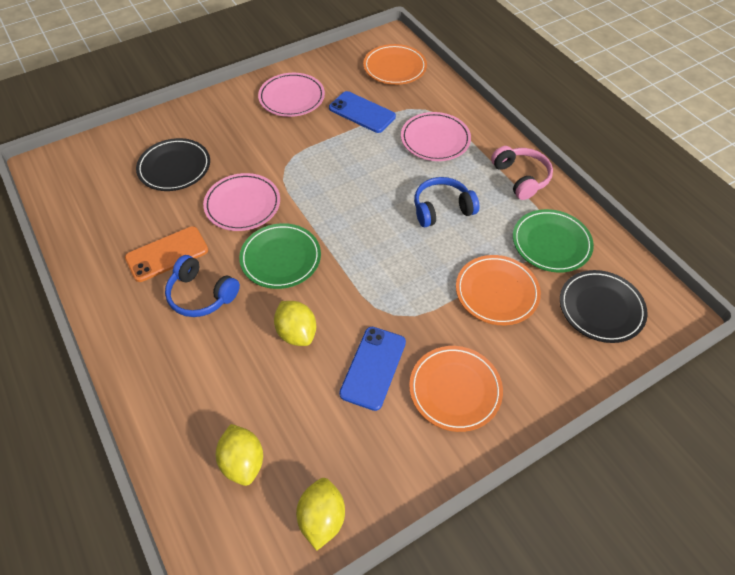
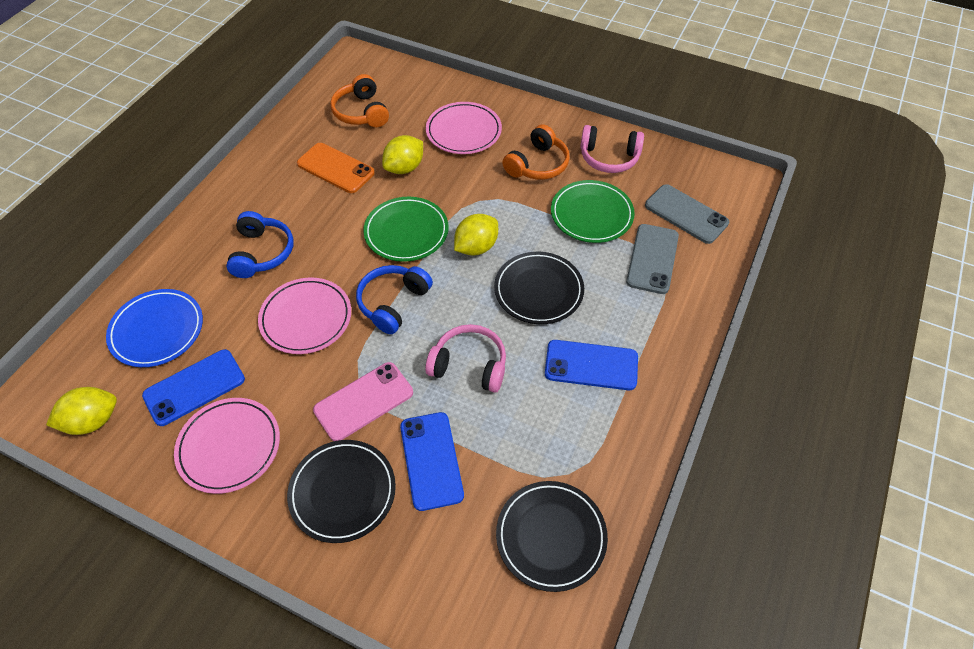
black plate: [136,138,210,191] [560,270,648,343] = 2 -> [287,440,396,543] [494,252,584,324] [496,481,608,592] = 3
blue phone: [329,91,396,133] [339,327,406,411] = 2 -> [142,349,245,426] [400,412,464,511] [545,340,638,390] = 3
blue plate: none = 0 -> [106,289,203,367] = 1
grey phone: none = 0 -> [626,224,679,294] [645,184,729,244] = 2
orange headphones: none = 0 -> [330,74,389,127] [502,124,570,180] = 2
orange plate: [363,44,427,85] [409,346,503,432] [456,255,541,325] = 3 -> none = 0
pink headphones: [491,146,553,200] = 1 -> [425,324,506,393] [580,125,644,173] = 2
pink phone: none = 0 -> [313,362,413,441] = 1

